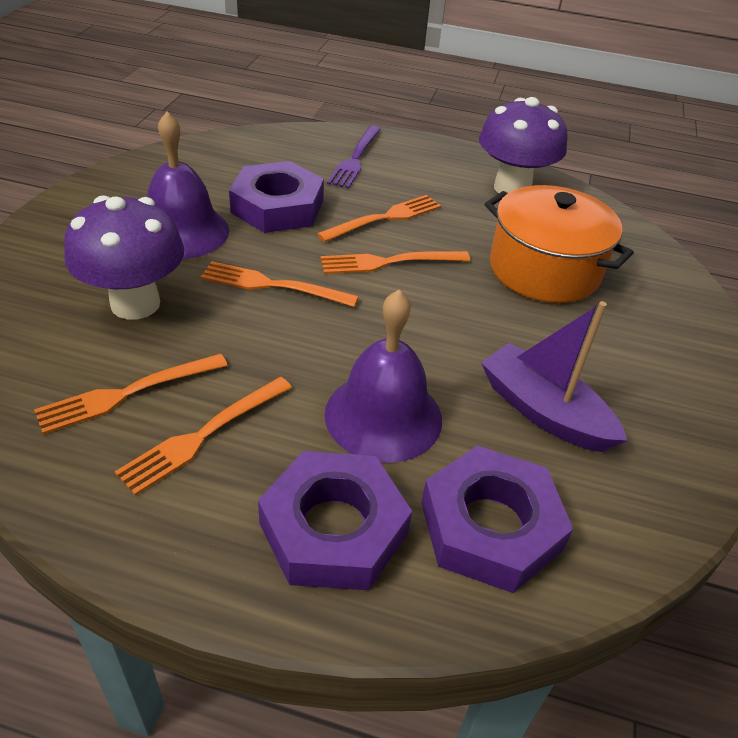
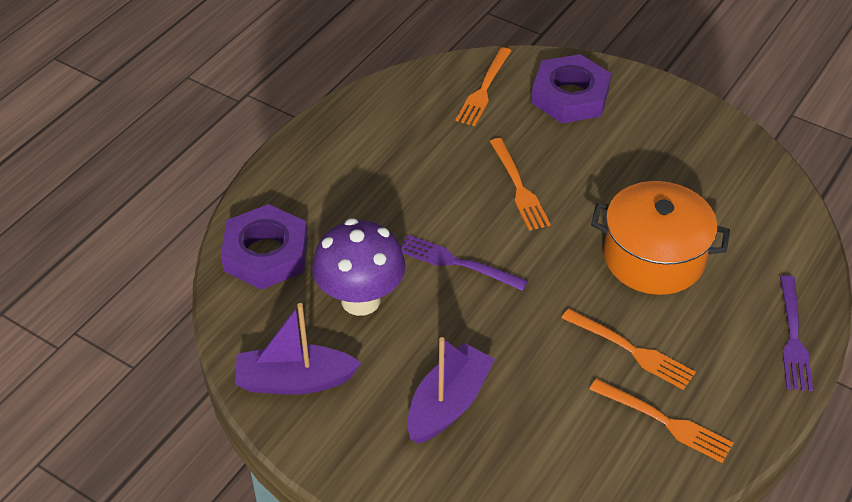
orange fork: [34,354,228,435] [115,377,292,496] [201,261,359,307] [317,195,441,242] [321,251,470,274] = 5 -> [455,47,511,126] [490,138,551,231] [562,309,696,390] [589,379,733,463] = 4
purple bell: [147,112,229,259] [325,290,442,463] = 2 -> none = 0
purple boat: [481,301,628,452] = 1 -> [235,303,361,395] [407,337,495,444] = 2
purple fork: [327,125,381,189] = 1 -> [400,235,528,291] [780,275,813,391] = 2
purple mushroom: [64,195,184,320] [479,97,568,193] = 2 -> [312,218,405,316] = 1
purple nut: [229,161,324,233] [258,451,412,590] [421,446,573,593] = 3 -> [221,204,308,290] [531,54,611,123] = 2

